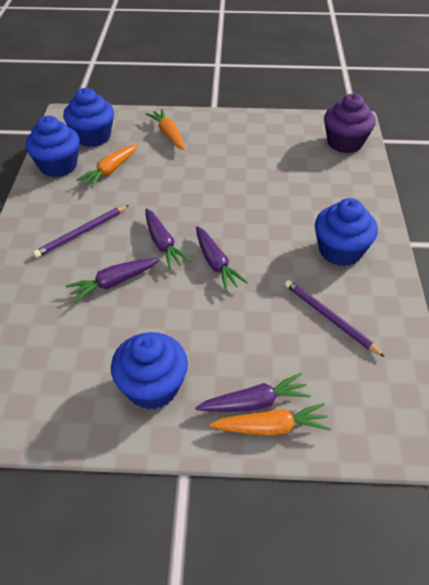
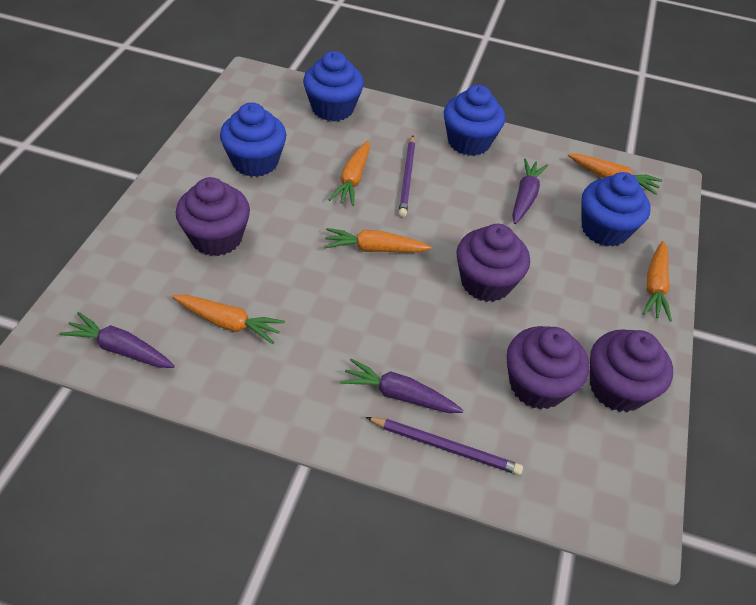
orange carrot: [77,144,138,188] [146,109,184,150] [210,403,331,435] = 3 -> [172,295,285,344] [324,228,432,252] [329,141,370,206] [568,154,662,195] [642,241,672,322] = 5
purple carrot: [66,258,160,303] [145,208,191,270] [195,373,311,412] [196,226,248,291] = 4 -> [60,312,175,368] [340,358,464,413] [512,159,548,224] = 3
purple cupcake: [324,94,376,153] = 1 -> [176,177,250,256] [456,224,530,302] [507,326,589,409] [590,329,673,412] = 4

